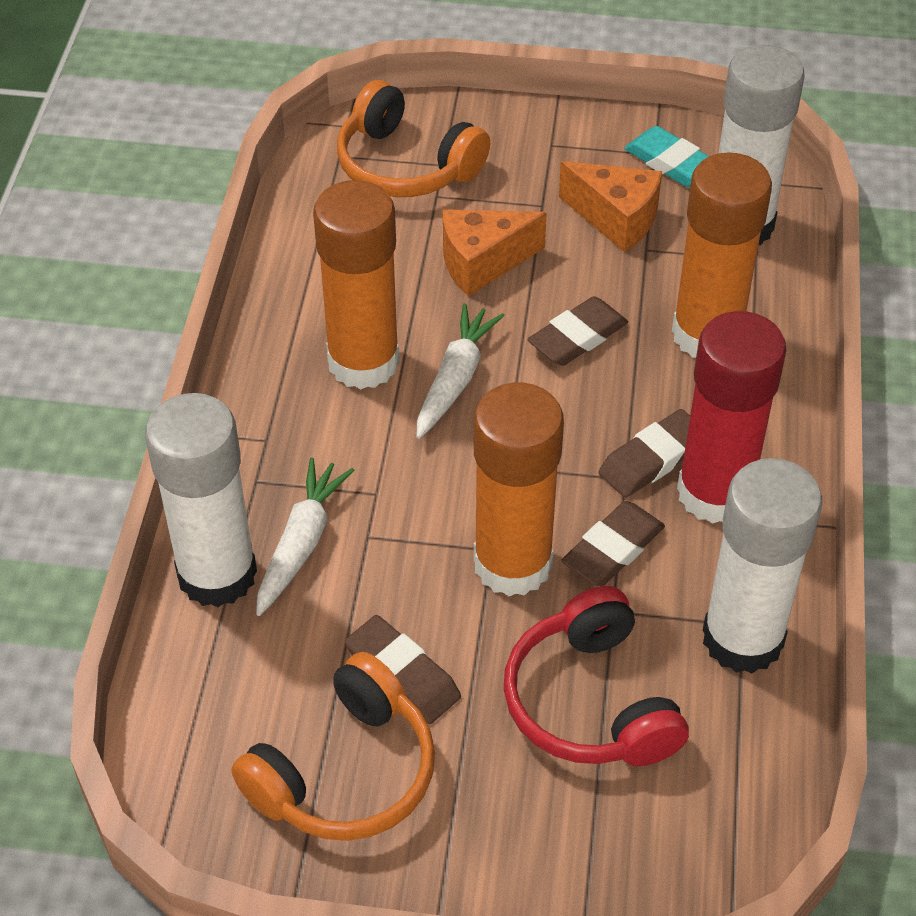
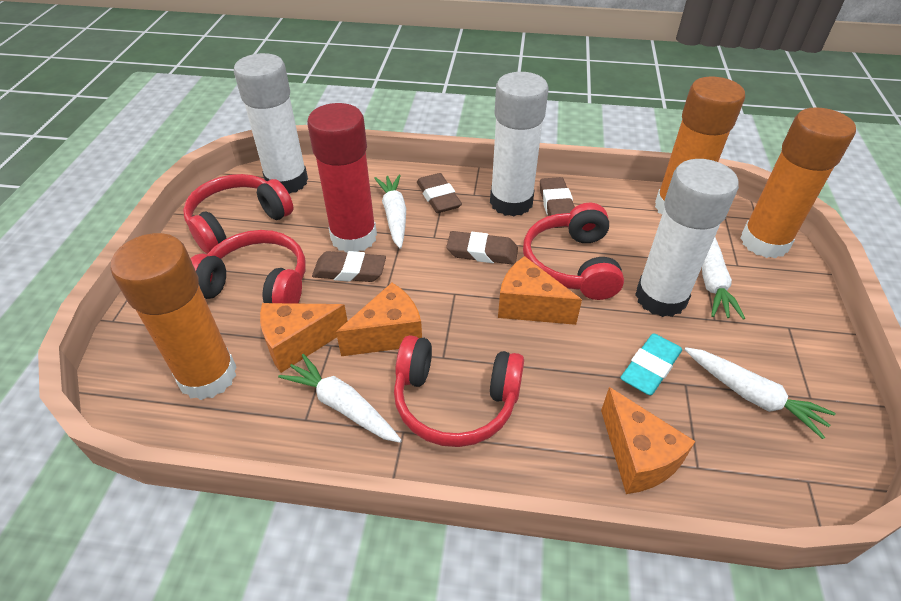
orange cheese: [443,209,547,297] [559,161,662,252] = 2 -> [260,303,347,373] [336,283,422,356] [498,256,582,325] [601,387,696,494] = 4
orange headphones: [231,652,435,841] [337,80,490,197] = 2 -> none = 0
red headphones: [504,586,689,766] = 1 -> [183,174,293,254] [191,230,305,304] [394,335,524,447] [523,202,624,300] = 4
white carrot: [256,457,354,616] [417,303,505,439] = 2 -> [278,354,402,443] [374,174,406,249] [684,347,835,439] [702,237,745,319] = 4

